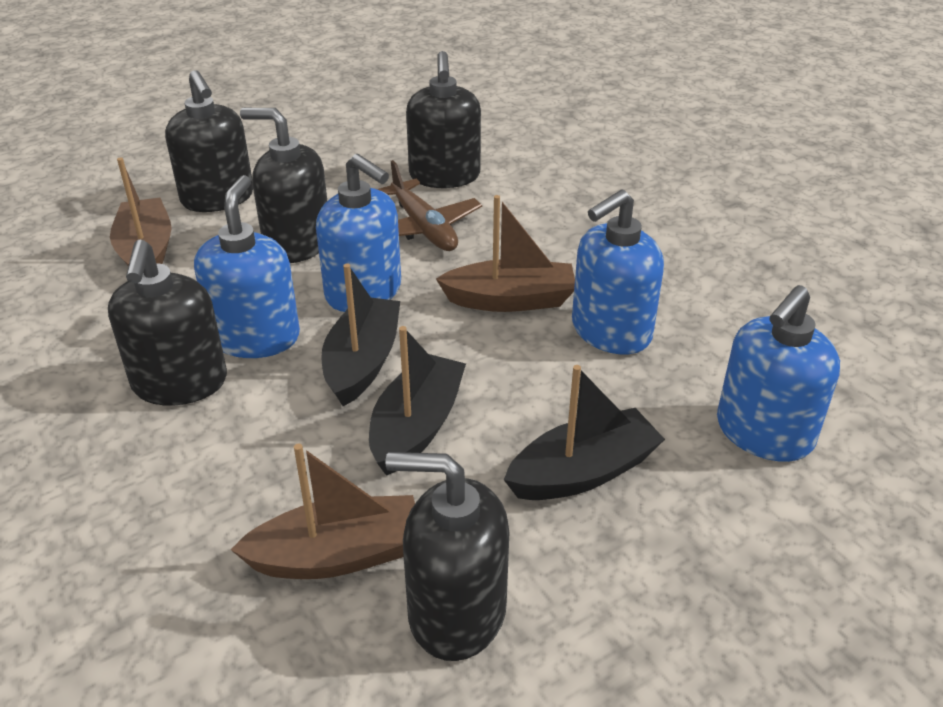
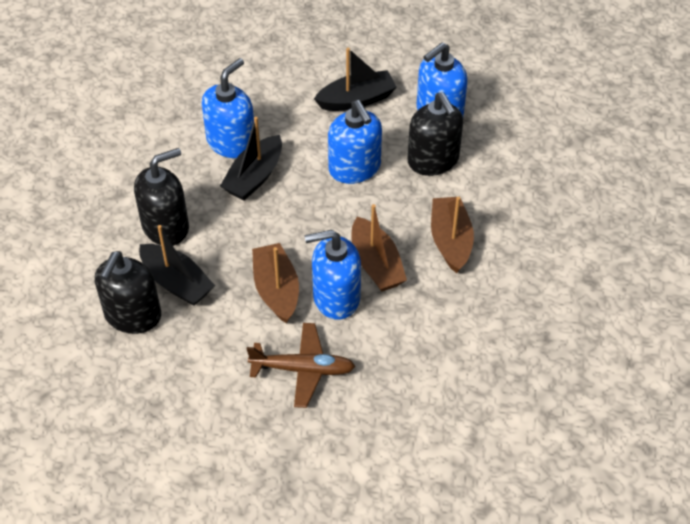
black soap dispenser: [108,240,227,406] [165,70,253,212] [240,108,327,263] [386,452,509,661] [406,51,481,188] = 5 -> [95,251,161,334] [134,148,189,246] [407,92,463,176] = 3

